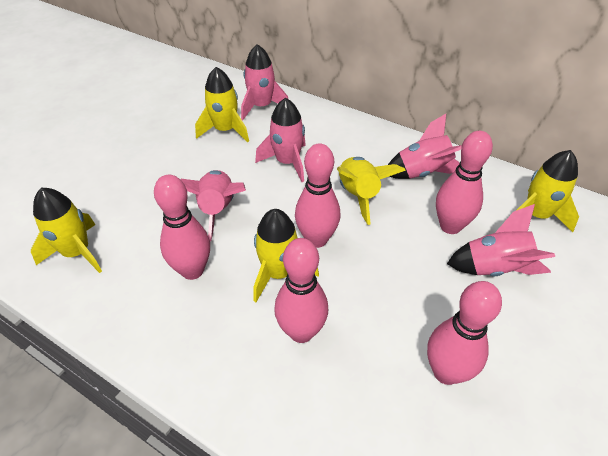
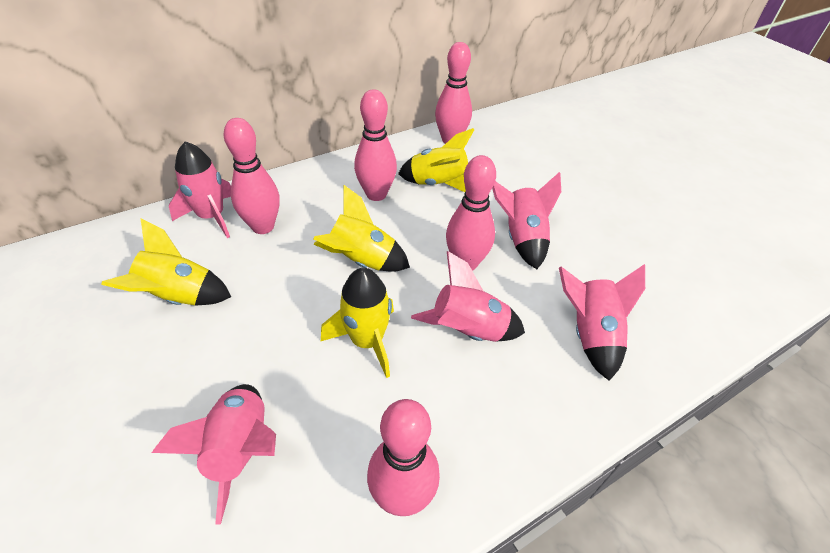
yellow rocket: [31,188,102,273] [195,67,249,142] [253,209,319,302] [337,157,406,225] [517,150,579,232] = 5 -> [101,218,231,306] [313,185,410,272] [321,268,394,378] [398,128,474,192] = 4

